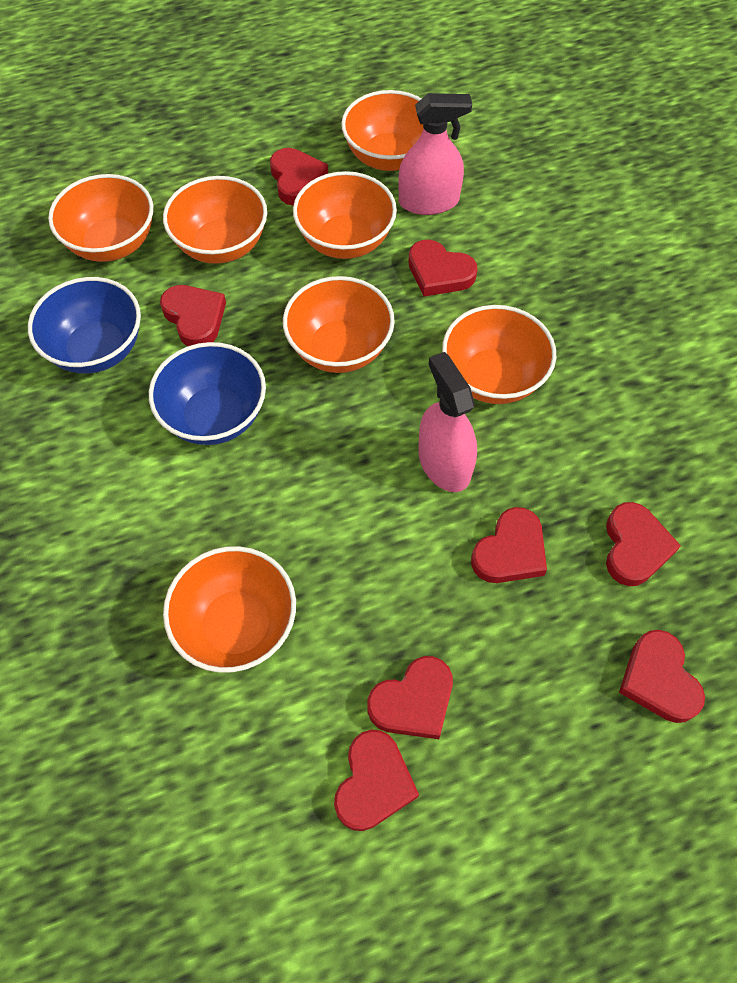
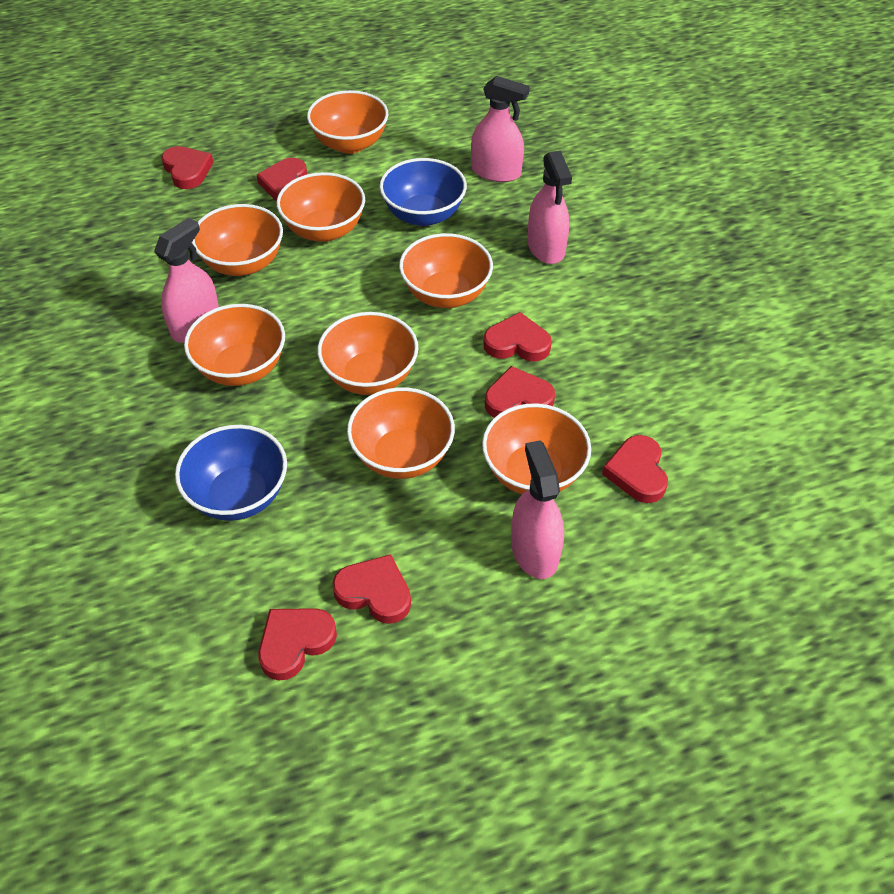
orange bowl: [48,174,153,262] [163,176,267,264] [163,546,296,673] [283,276,395,373] [293,171,397,259] [341,90,423,171] [442,305,556,404] = 7 -> [184,304,285,386] [192,204,283,276] [277,172,365,242] [307,90,388,154] [317,312,418,395] [347,387,455,479] [399,233,493,308] [482,403,591,494] = 8
pink spray bottle: [398,93,472,215] [418,352,477,492] = 2 -> [154,218,219,343] [471,76,530,182] [511,440,564,579] [527,151,572,264] = 4
red heart: [160,285,226,346] [270,148,328,206] [334,730,419,831] [367,656,453,739] [408,240,478,296] [471,507,547,583] [606,502,681,586] [619,630,705,723] = 8 -> [161,146,214,189] [257,158,307,201] [258,608,337,680] [332,554,411,624] [483,312,552,362] [485,366,555,418] [602,435,668,503] = 7

